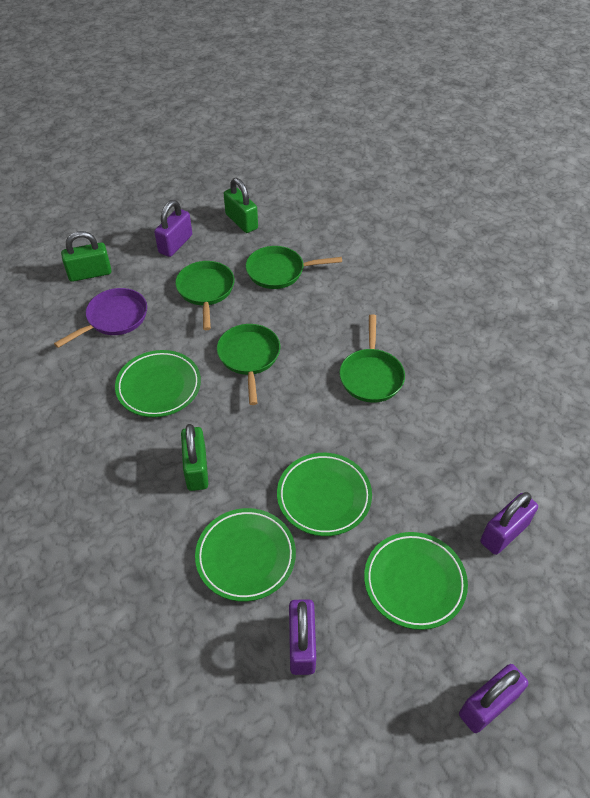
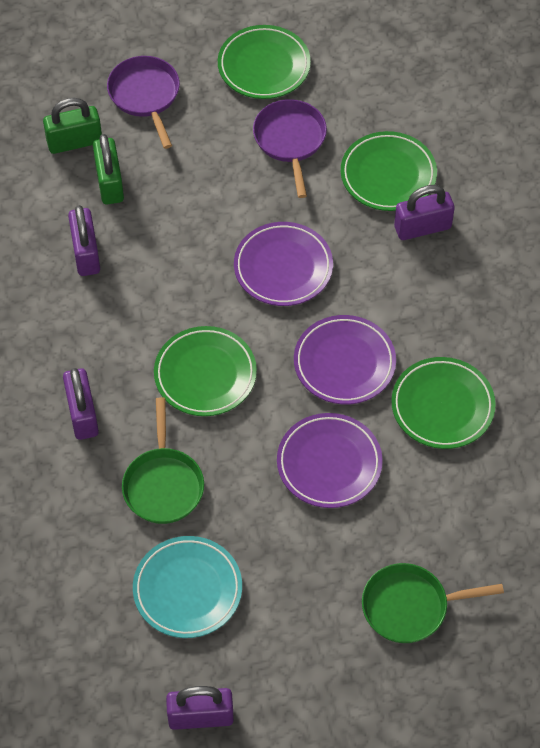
green padlock: [61,231,111,282] [181,424,208,491] [224,178,258,233] = 3 -> [43,98,102,154] [93,134,124,205] = 2
green pan: [175,261,235,330] [217,324,280,405] [246,246,342,289] [339,314,405,403] = 4 -> [122,397,204,524] [362,563,504,643] = 2
purple pan: [54,288,147,348] = 1 -> [107,56,180,149] [253,99,327,198] = 2
purple plate: none = 0 -> [234,222,333,306] [277,413,383,508] [294,315,396,404] = 3
turquoise plate: none = 0 -> [133,536,242,638] = 1

